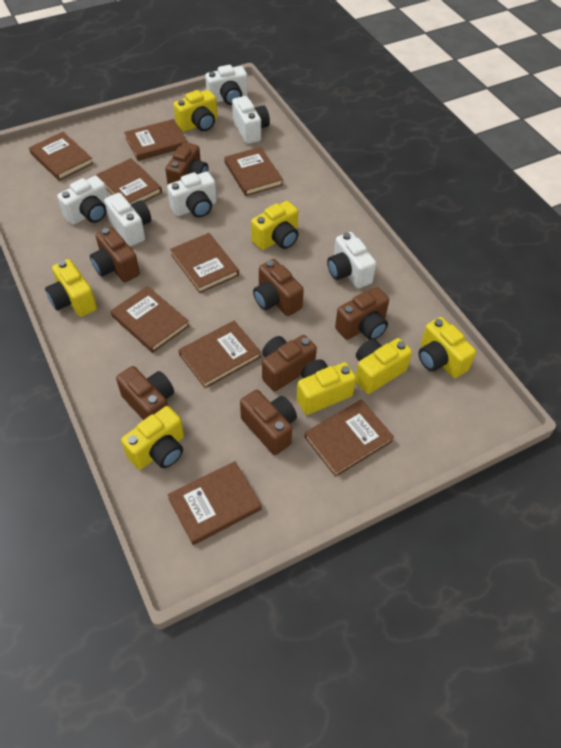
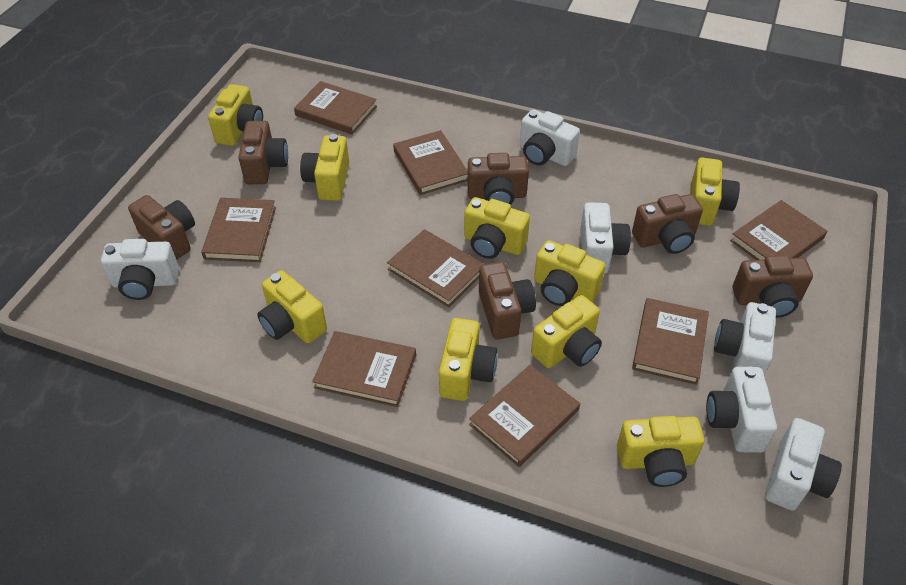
brown book: [29,132,93,181] [96,158,162,204] [111,286,189,353] [124,119,187,161] [167,461,261,545] [170,233,239,293] [179,321,261,388] [224,147,283,196] [304,399,394,477] = 9 -> [201,198,276,262] [294,81,377,134] [312,331,416,407] [387,229,484,307] [393,130,468,195] [469,365,580,467] [632,298,709,385] [730,200,827,260] = 8
brown camera: [90,227,140,282] [116,366,174,420] [165,142,208,184] [240,390,297,455] [253,259,304,316] [262,335,317,391] [335,287,389,340] = 7 -> [128,195,195,260] [238,121,288,184] [467,153,529,205] [479,262,536,339] [632,194,703,254] [733,255,813,318] = 6
yellow camera: [45,259,97,317] [121,406,184,470] [173,90,218,132] [251,201,299,250] [297,359,356,415] [356,338,412,394] [418,317,476,378] = 7 -> [208,84,263,146] [257,270,327,343] [300,134,349,201] [439,318,498,401] [464,197,530,259] [531,295,602,368] [534,240,605,306] [617,416,704,487] [690,157,740,226] = 9

